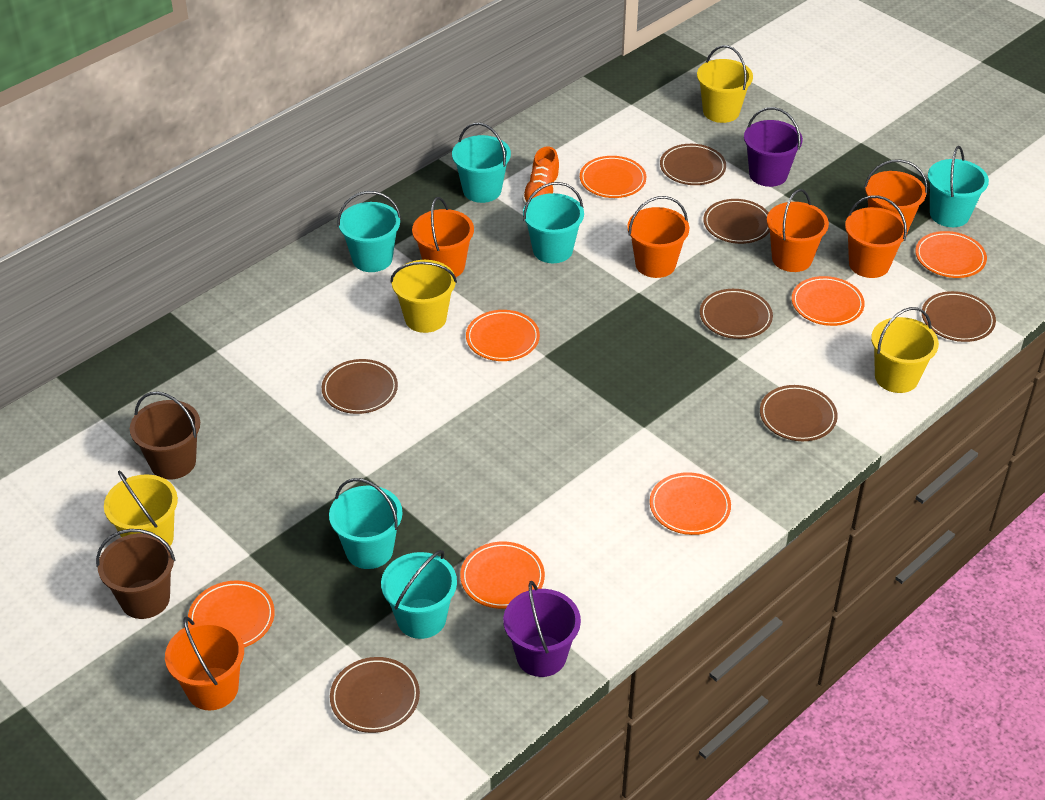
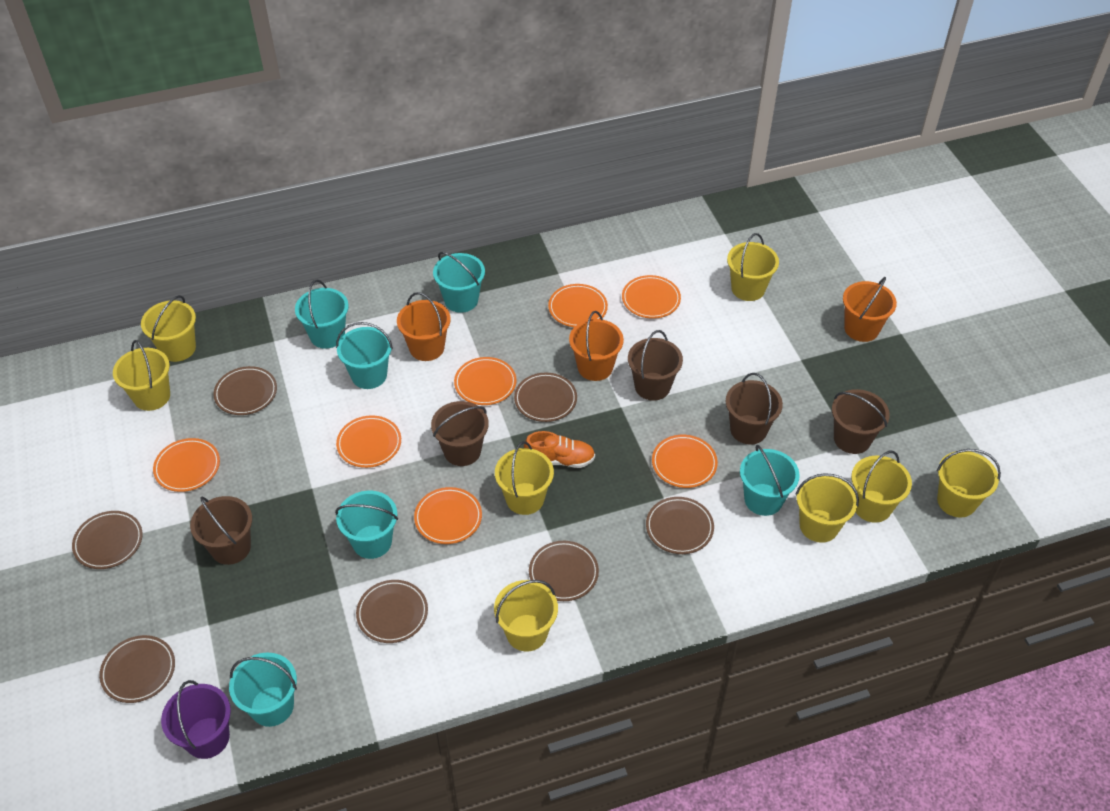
brown bucket: [96,529,175,619] [130,391,200,480] = 2 -> [190,496,252,565] [431,401,489,466] [628,330,683,401] [726,373,783,445] [832,389,890,454] = 5
orange bucket: [165,616,244,710] [412,197,474,277] [627,196,689,278] [767,189,829,272] [845,195,908,278] [864,159,928,230] = 6 -> [397,292,451,361] [569,311,624,381] [843,277,897,342] = 3
purple bucket: [503,581,581,677] [744,107,803,187] = 2 -> [161,680,231,759] = 1
yellow bucket: [104,471,178,546] [390,260,457,333] [697,45,753,123] [871,307,939,393] = 4 -> [113,340,170,411] [141,295,196,362] [494,580,558,652] [495,441,554,515] [727,233,779,301] [796,473,859,543] [851,451,912,523] [937,449,1001,518] = 8

